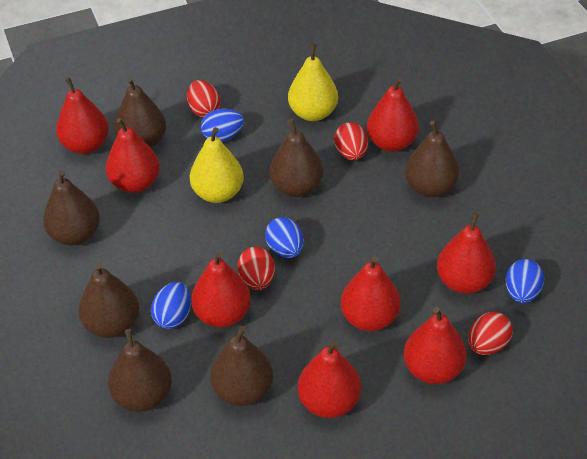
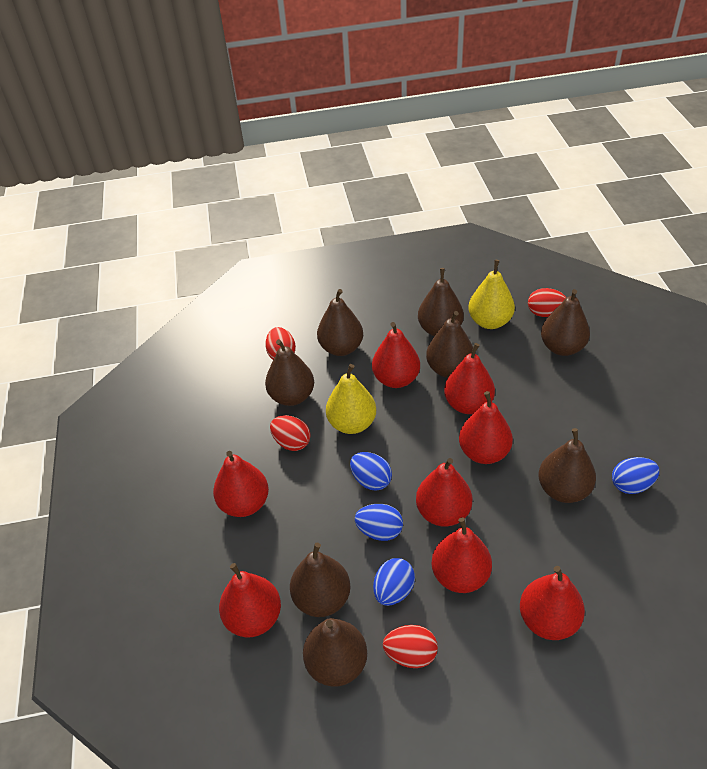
brown pear: [43,170,100,245] [78,263,139,338] [108,329,172,412] [114,78,166,148] [210,326,273,406] [269,119,323,197] [405,120,459,197] = 7 -> [265,339,314,406] [290,543,350,617] [303,618,367,687] [317,289,363,356] [418,268,464,336] [426,311,473,378] [539,428,596,503] [541,289,590,356] = 8

